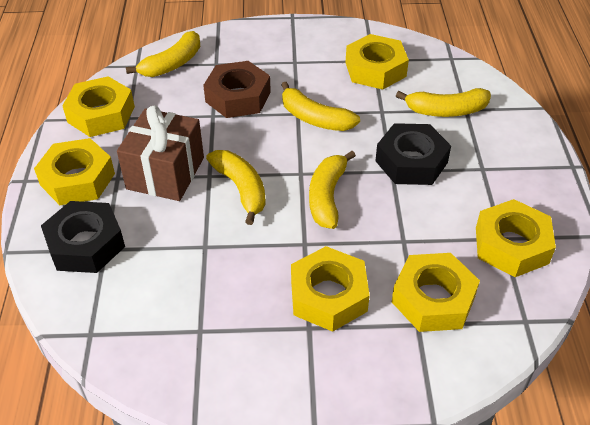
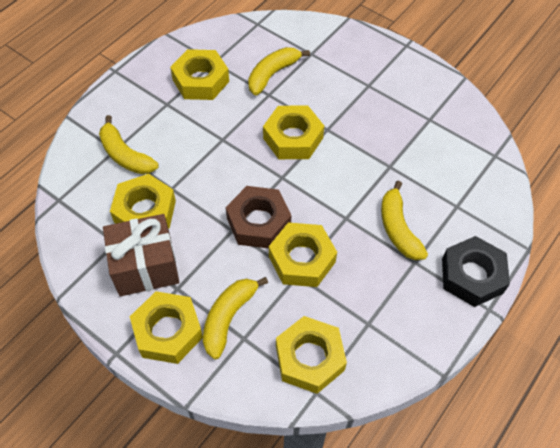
black nut: [41,201,125,273] [375,123,451,185] = 2 -> [442,236,510,307] = 1
yellow banana: [126,31,200,77] [206,150,266,225] [281,82,360,131] [309,151,356,229] [396,88,491,117] = 5 -> [99,115,159,174] [203,277,268,359] [248,47,310,95] [381,181,428,260] = 4

